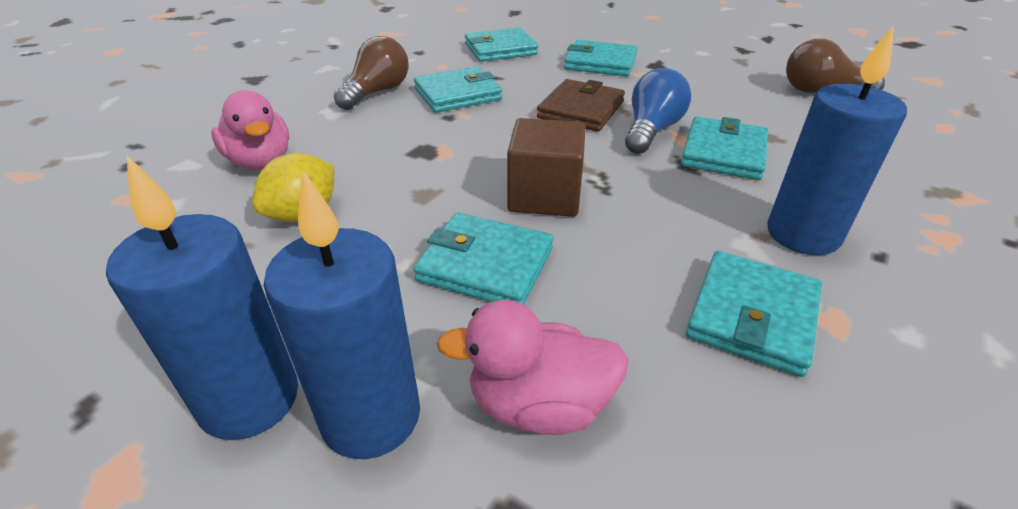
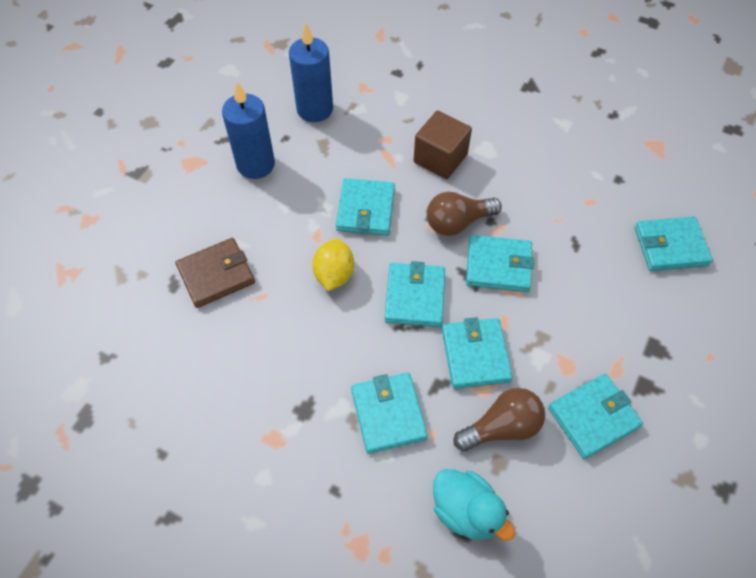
blue candle: [106,156,298,440] [264,170,420,459] [767,27,907,255] = 3 -> [222,81,275,179] [289,22,333,122] = 2
blue light bulb: [625,68,691,154] = 1 -> none = 0
pink duck: [211,90,289,169] [436,300,629,435] = 2 -> none = 0
turquoise duck: none = 0 -> [433,469,515,540] = 1
turquoise wallet: [413,213,553,304] [414,66,502,113] [465,28,538,62] [564,40,638,76] [681,116,768,180] [686,251,822,377] = 6 -> [336,178,395,236] [351,372,428,454] [385,261,445,327] [442,317,513,389] [466,235,534,292] [548,374,643,459] [635,217,713,271] = 7

